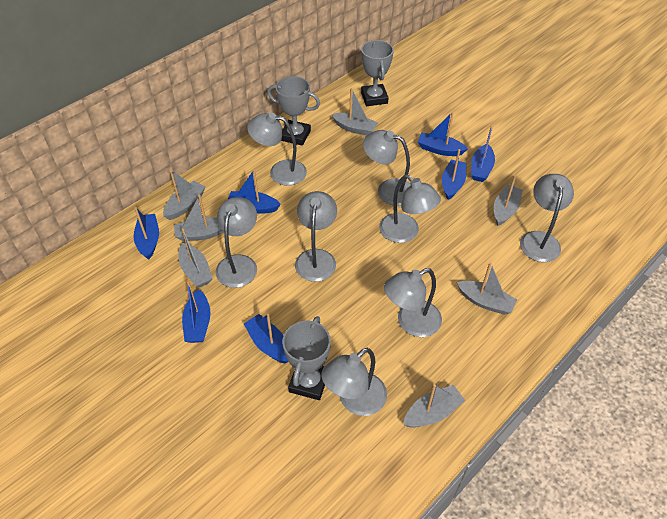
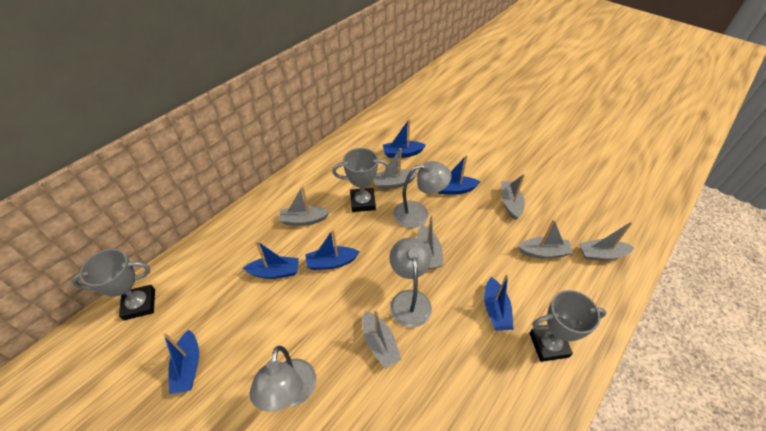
blue boat: [133,207,159,260] [182,281,211,343] [228,170,281,214] [244,314,288,364] [418,112,468,156] [442,149,466,200] [471,126,495,182] = 7 -> [163,329,199,394] [243,241,299,279] [305,229,359,270] [383,119,426,158] [438,155,480,194] [484,274,514,331] = 6
grey lamp: [216,197,257,288] [247,113,307,186] [295,191,337,282] [321,348,387,416] [363,130,411,206] [379,175,441,243] [384,268,442,337] [520,174,574,262] = 8 -> [250,346,316,411] [390,238,432,328] [393,161,451,228] = 3

